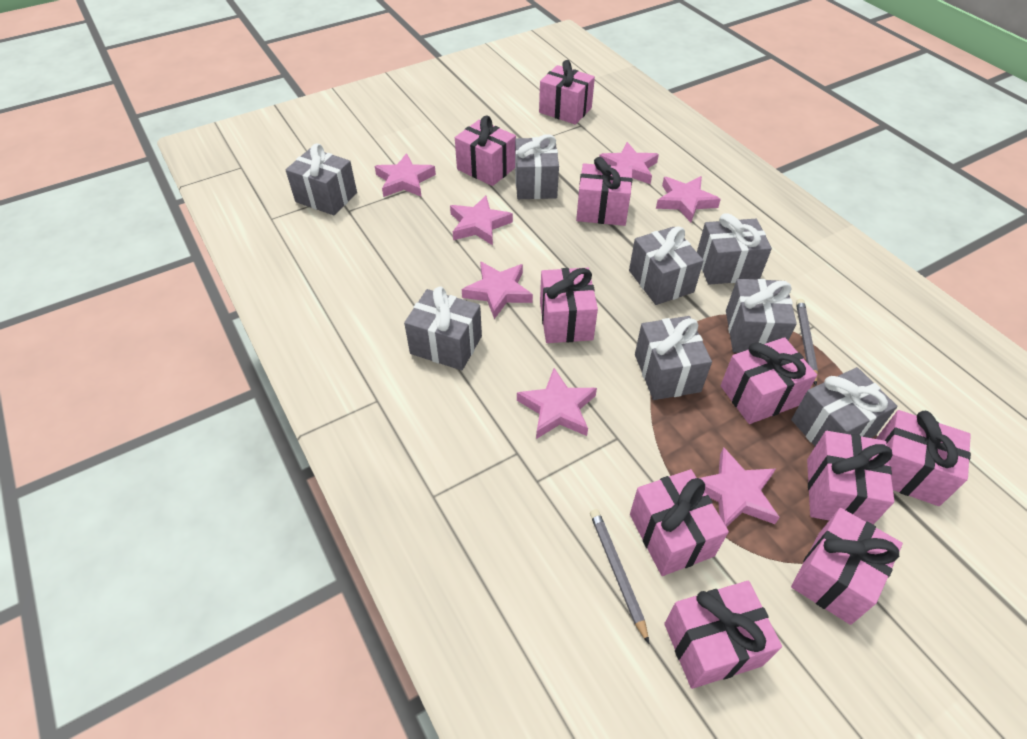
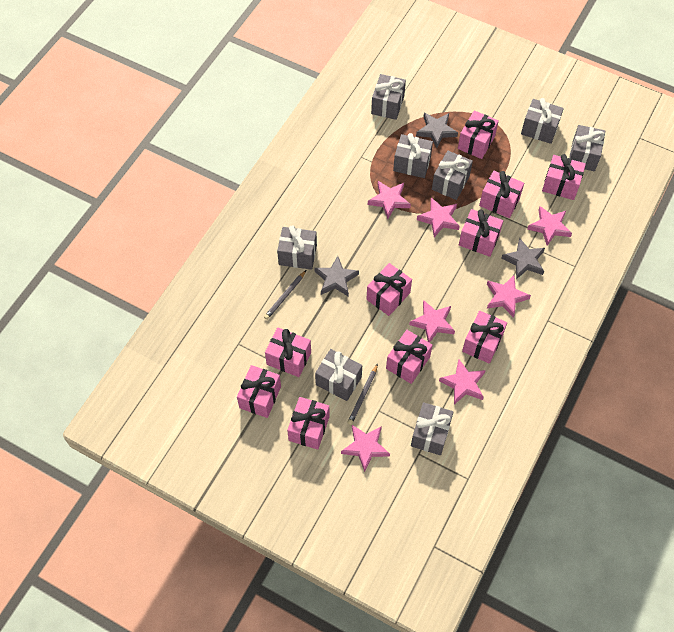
grey star: none = 0 -> [314,256,359,297] [416,113,458,148] [501,238,545,279] = 3

